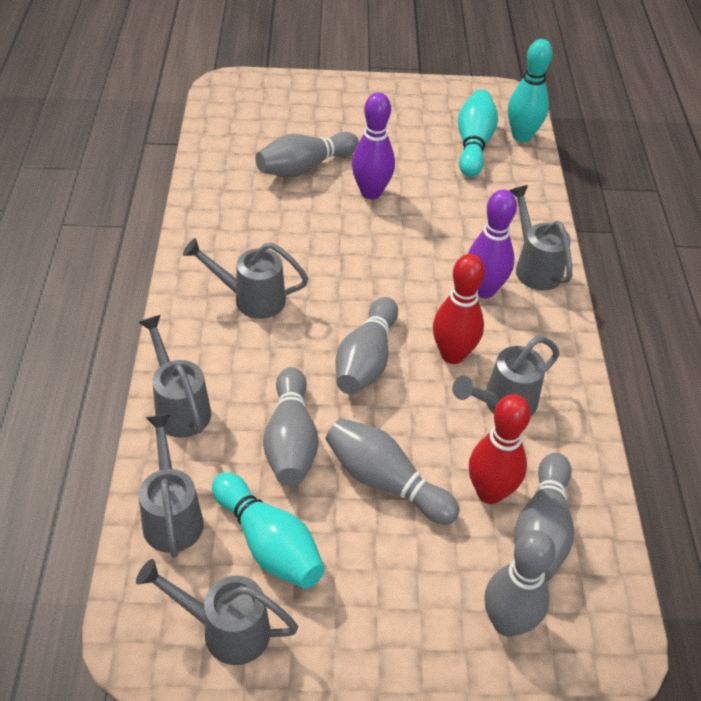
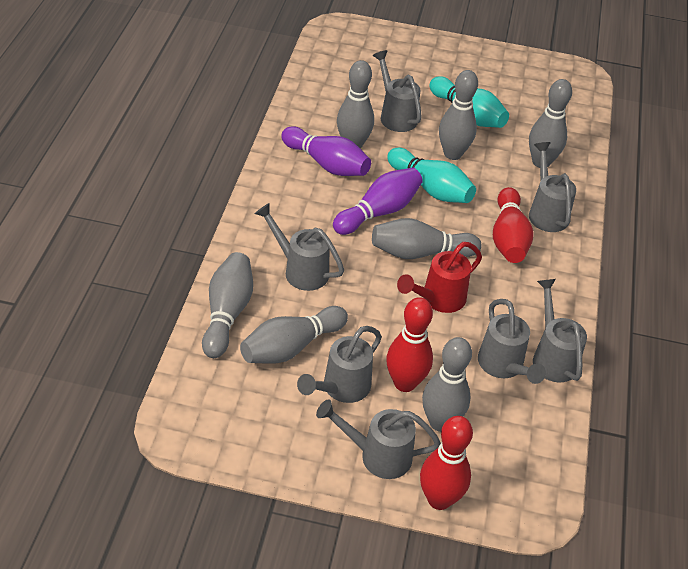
grey bowling pin: [256,132,359,177] [263,367,319,486] [325,418,460,525] [336,297,398,395] [484,530,556,637] [514,453,574,582] = 6 -> [202,252,253,358] [240,306,348,364] [337,60,374,149] [372,218,481,259] [422,337,472,432] [439,70,478,160] [529,79,572,168] = 7
grey watering can: [136,559,298,665] [138,315,211,438] [139,414,204,557] [183,238,309,319] [452,336,559,416] [509,185,572,290] = 6 -> [255,203,344,291] [297,326,382,403] [316,399,441,479] [373,50,422,132] [478,299,546,384] [529,142,576,232] [533,279,587,382] = 7
red bowling pin: [433,254,485,364] [469,394,531,504] = 2 -> [386,297,433,392] [420,416,473,510] [493,187,534,263] = 3
red watering can: none = 0 -> [397,242,482,313] = 1
turquoise bowling pin: [212,472,325,589] [458,89,498,177] [508,39,553,142] = 3 -> [387,148,476,203] [430,76,509,128] = 2

